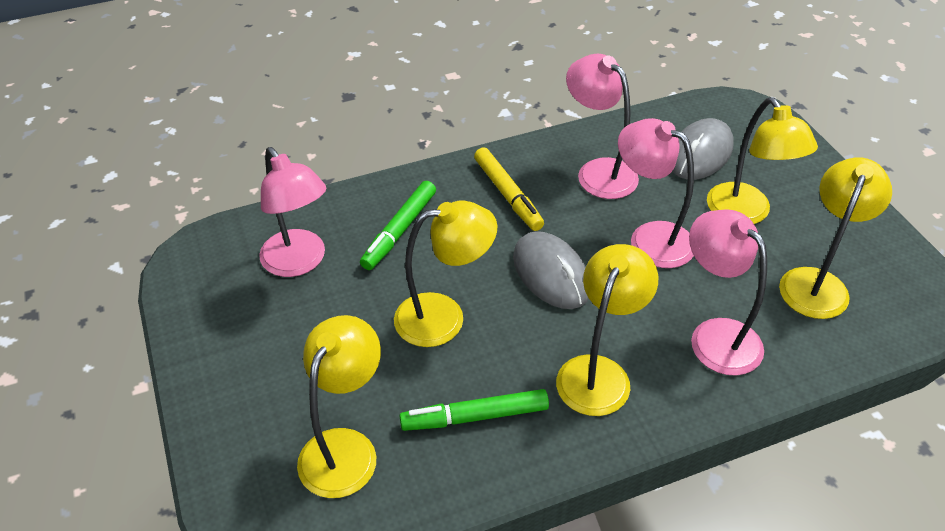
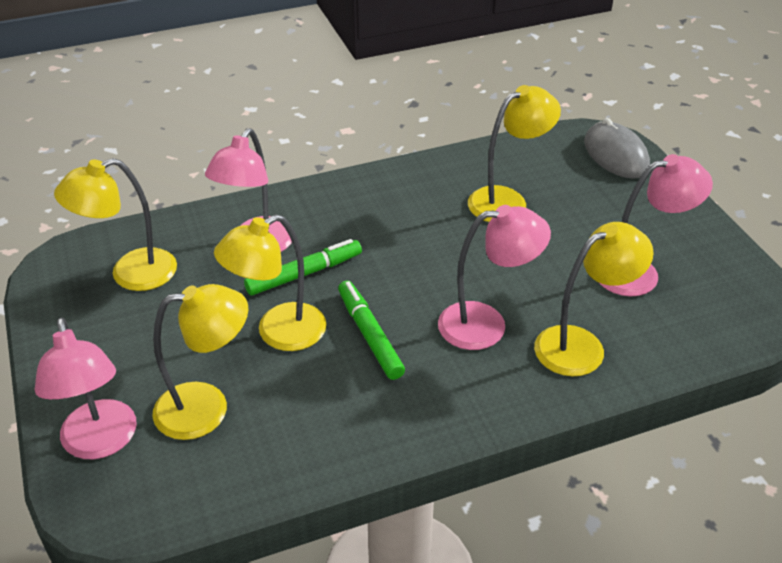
grey mouse: [513,231,589,309] [672,118,734,180] = 2 -> [584,118,650,179] = 1
yellow marker: [474,147,544,231] = 1 -> none = 0

